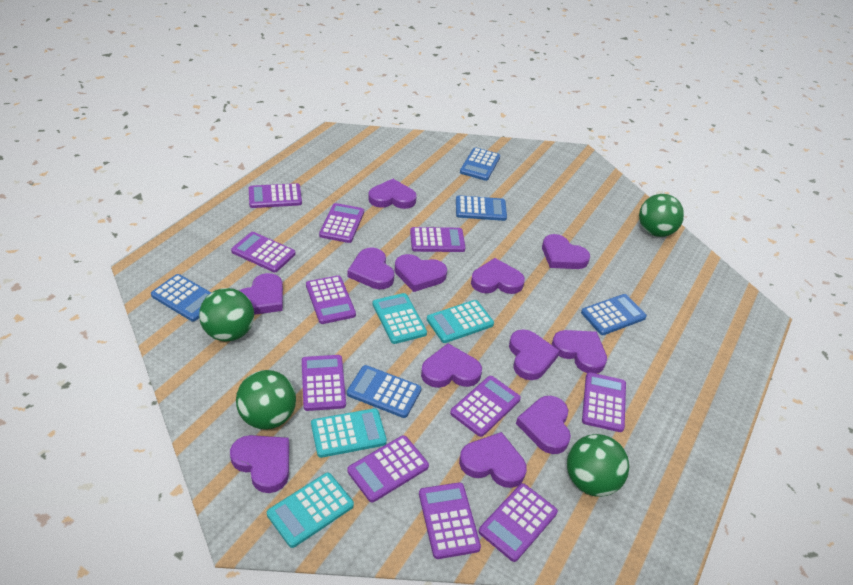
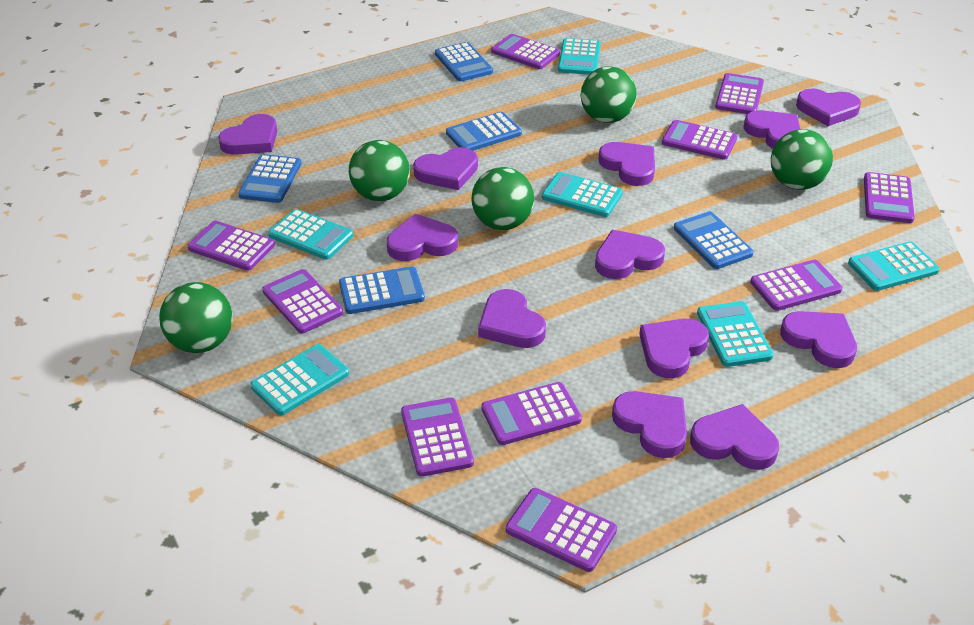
green ball: [199,288,254,341] [236,370,296,430] [567,434,629,497] [639,194,684,237] = 4 -> [159,282,233,353] [349,140,410,201] [471,167,534,230] [581,66,637,123] [771,129,833,190] = 5
purple calculator: [231,232,296,272] [249,183,302,208] [302,355,346,411] [306,275,356,324] [319,203,364,243] [347,435,429,502] [410,227,466,252] [419,482,481,559] [450,376,521,437] [479,483,558,562] [582,372,626,432] = 11 -> [188,221,275,271] [262,269,343,334] [401,398,474,477] [482,382,582,445] [491,34,560,69] [506,488,617,572] [662,120,737,160] [715,73,764,114] [750,260,842,311] [864,172,915,223] = 10
turquoise calculator: [267,473,354,548] [311,408,387,458] [373,293,427,344] [427,300,494,343] = 4 -> [251,344,349,415] [268,209,354,260] [542,172,623,217] [558,38,601,75] [697,301,773,367] [848,241,940,291] = 6

